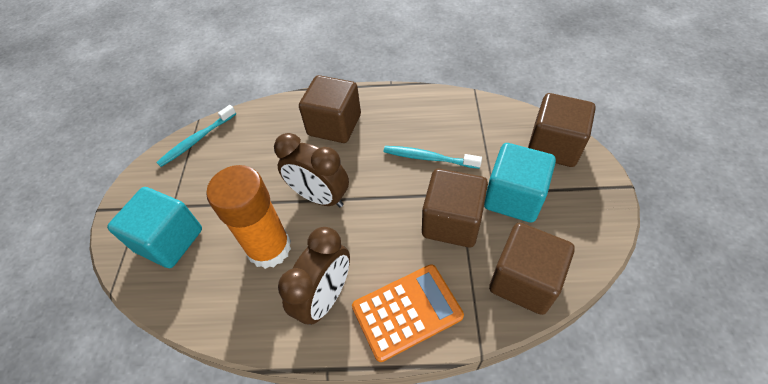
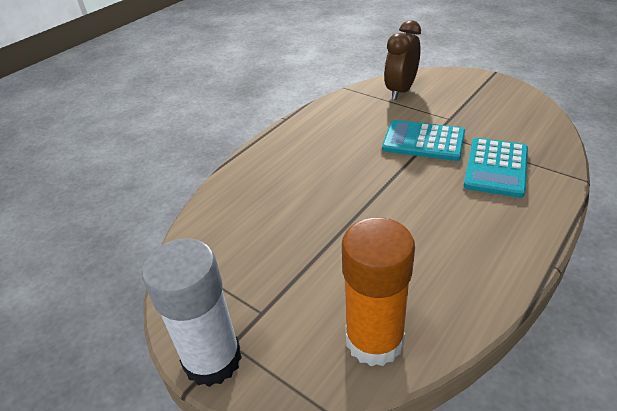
brown clock: [274,133,349,207] [278,227,350,325] = 2 -> [385,20,421,100] = 1
brown cube: [299,75,361,143] [422,169,488,247] [489,223,575,315] [528,93,596,167] = 4 -> none = 0
orange calculator: [352,264,464,362] = 1 -> none = 0
turquoise calculator: none = 0 -> [382,120,465,161] [464,138,528,198] = 2
turquoise cube: [107,187,202,268] [484,143,556,223] = 2 -> none = 0
turquoise toothbrush: [156,105,236,167] [383,146,482,169] = 2 -> none = 0
white glue stick: none = 0 -> [142,238,242,387] = 1

